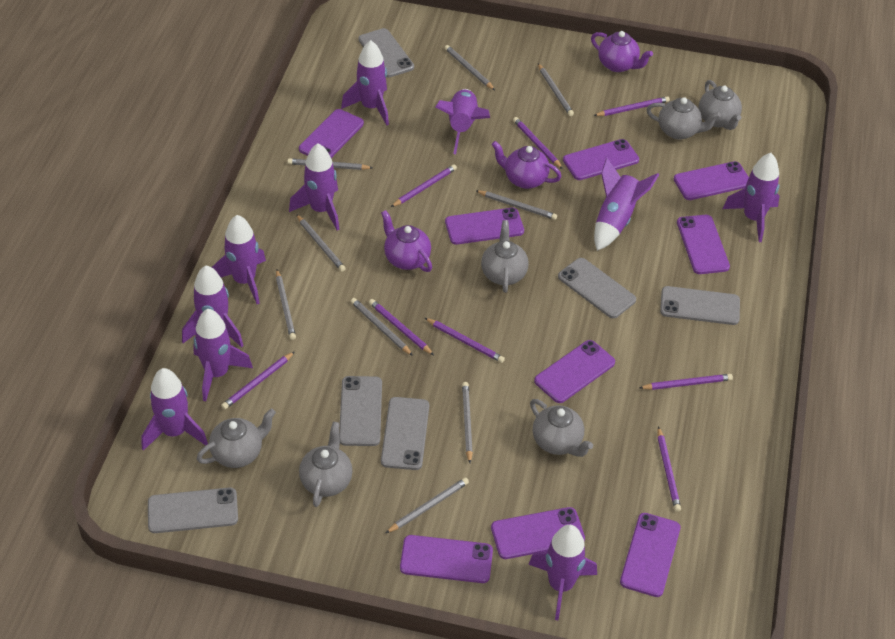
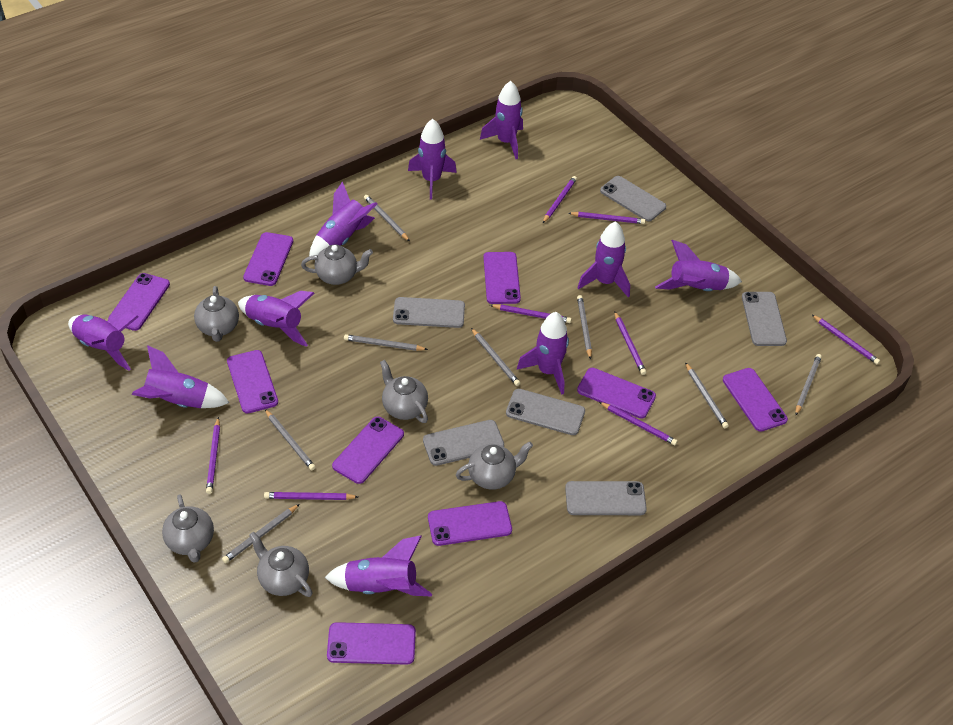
grey pencil: [276,270,296,340] [287,158,373,170] [296,214,346,272] [351,298,413,356] [386,478,469,533] [445,45,495,90] [462,382,473,463] [475,190,557,220] [538,64,574,116] = 9 -> [222,504,300,563] [265,409,316,470] [344,334,428,351] [364,195,410,241] [471,328,520,386] [577,295,592,360] [685,362,729,428] [795,354,822,415] = 8
purple teapot: [381,210,432,272] [492,141,562,189] [591,31,653,72] = 3 -> none = 0

